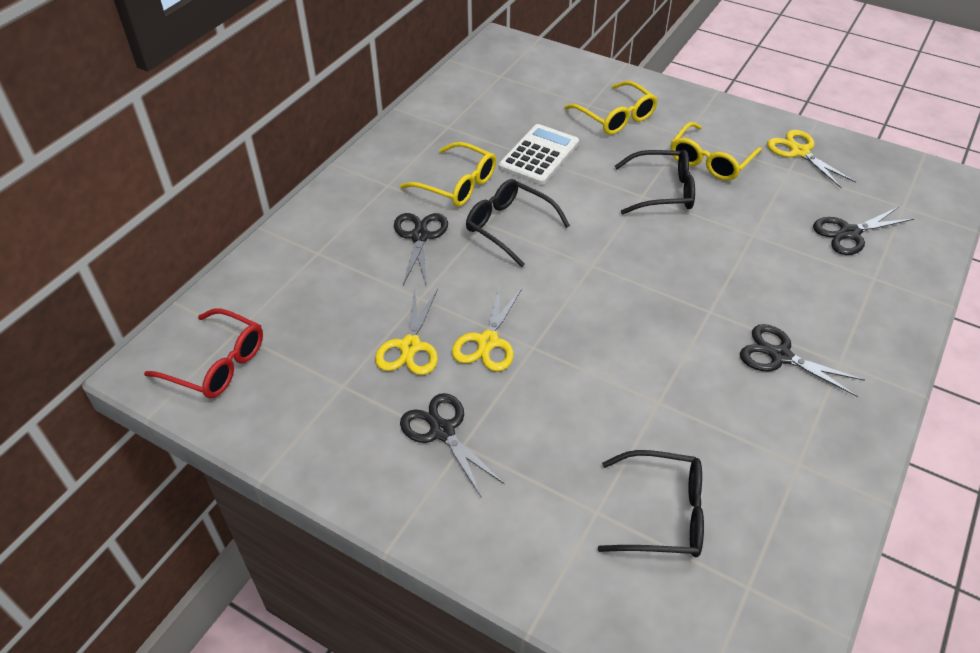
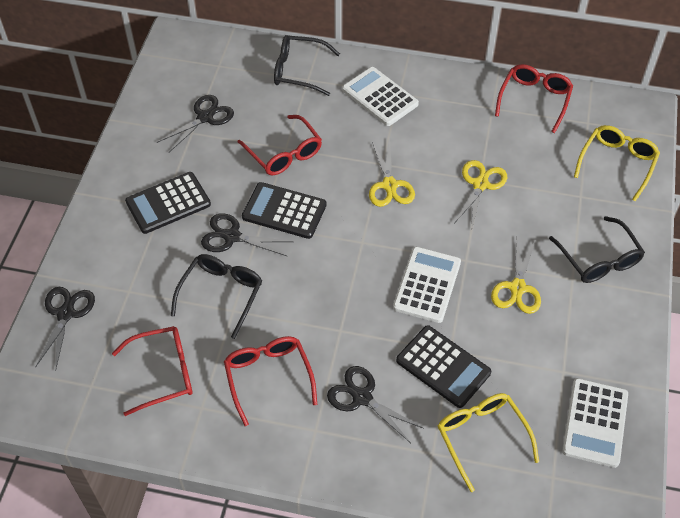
black calculator: none = 0 -> [125,172,211,234] [242,182,327,239] [396,325,491,408] = 3
red glasses: [144,308,263,398] = 1 -> [112,326,192,416] [224,336,317,426] [238,115,322,176] [495,64,573,133] = 4
white calculator: [499,124,579,185] = 1 -> [342,67,419,126] [393,247,461,323] [562,378,628,468] = 3
yellow glasses: [400,142,496,207] [564,81,658,135] [671,122,762,181] = 3 -> [438,393,539,492] [574,125,660,202] = 2

